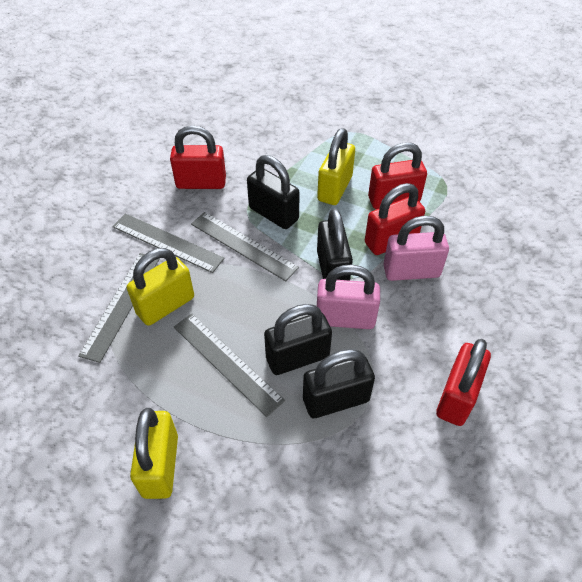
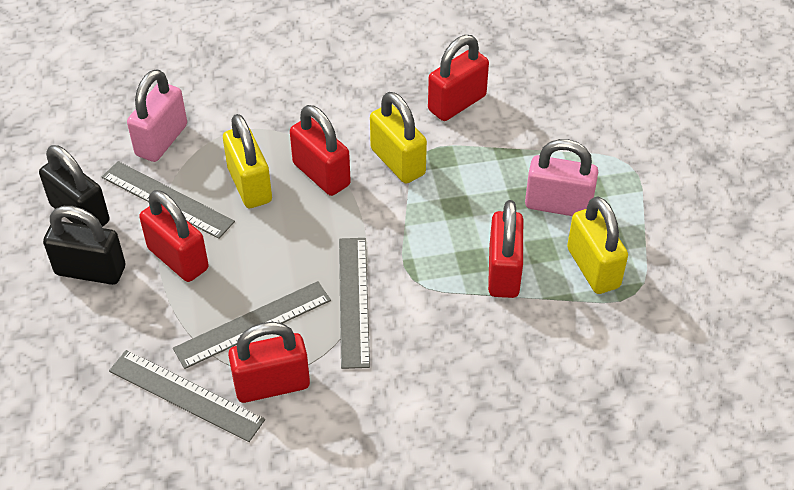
black padlock: [247,155,300,229] [264,304,332,375] [303,349,375,418] [317,208,353,281] = 4 -> [39,145,109,227] [43,206,125,285] = 2
red padlock: [170,125,226,189] [365,183,425,255] [368,143,427,209] [436,339,491,426] = 4 -> [139,190,209,282] [228,322,310,403] [290,105,351,196] [428,35,489,121] [488,200,523,298] = 5

